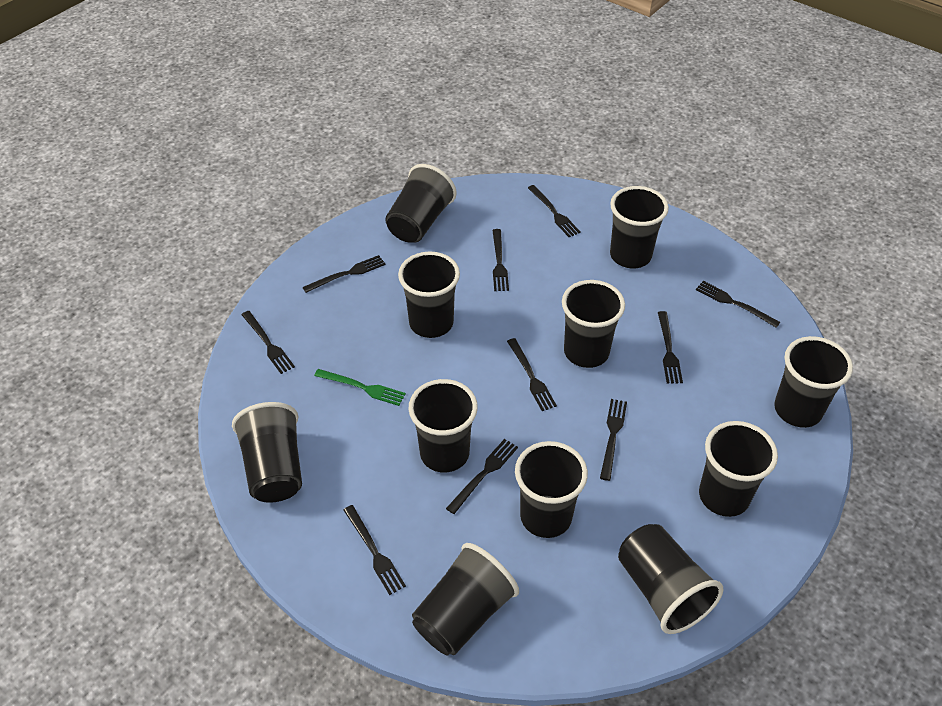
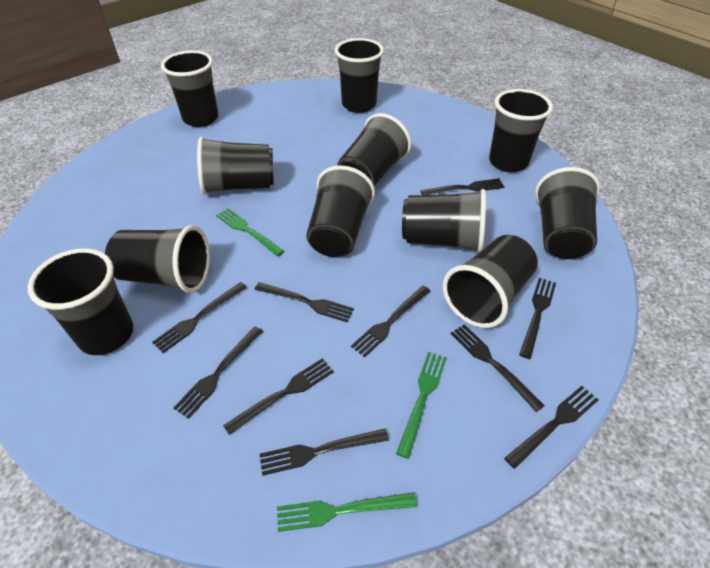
green fork: [314,369,406,406] = 1 -> [216,208,284,256] [277,493,417,532] [396,352,447,459] = 3

